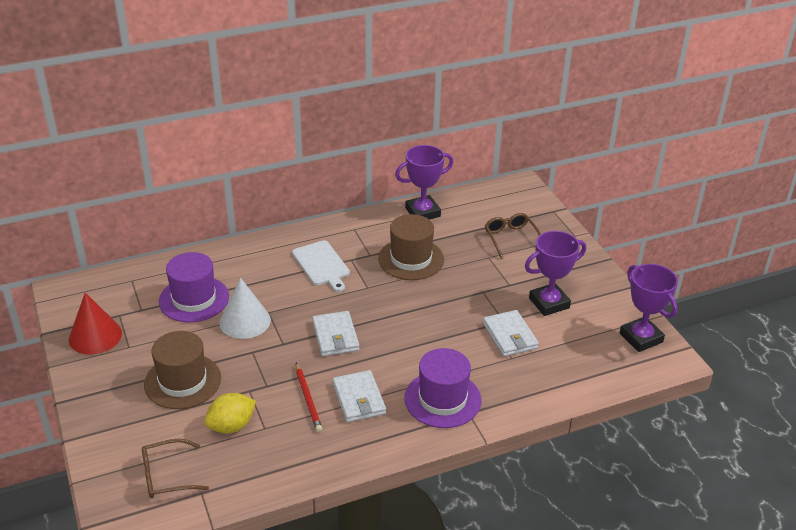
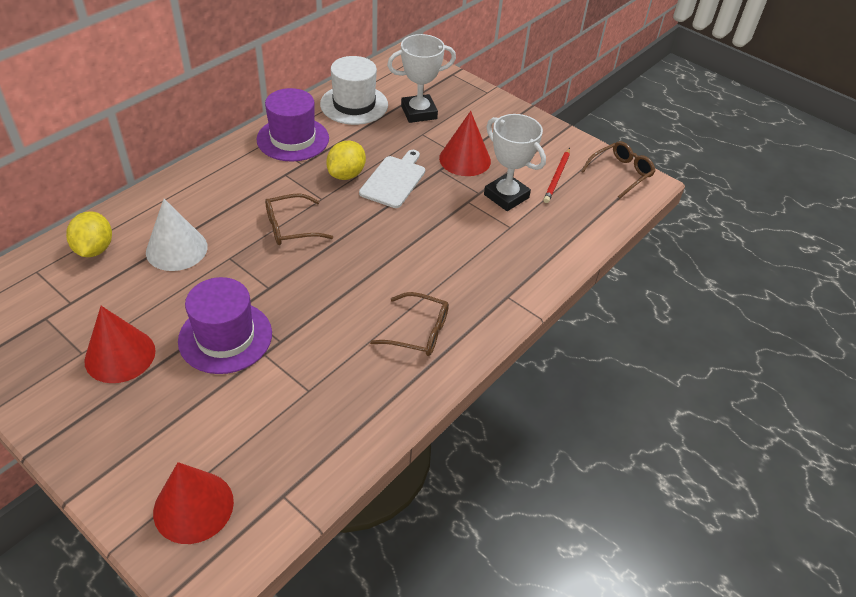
brown glasses: [142,438,209,499] [485,213,541,259] = 2 -> [265,193,333,245] [370,292,449,356] [581,141,655,198] = 3
brown hat: [144,331,221,409] [378,214,444,280] = 2 -> none = 0
purple trophy: [395,145,454,220] [525,231,586,316] [620,264,678,352] = 3 -> none = 0
red cone: [69,292,122,355] = 1 -> [84,306,156,383] [153,462,234,544] [439,111,491,176] = 3
white hat: none = 0 -> [320,56,388,125] = 1
white trophy: none = 0 -> [387,34,456,123] [484,114,546,211] = 2
white wallet: [312,311,359,356] [333,370,386,422] [483,310,539,357] = 3 -> none = 0
yellow lemon: [204,393,256,433] = 1 -> [66,211,112,257] [326,141,366,180] = 2

